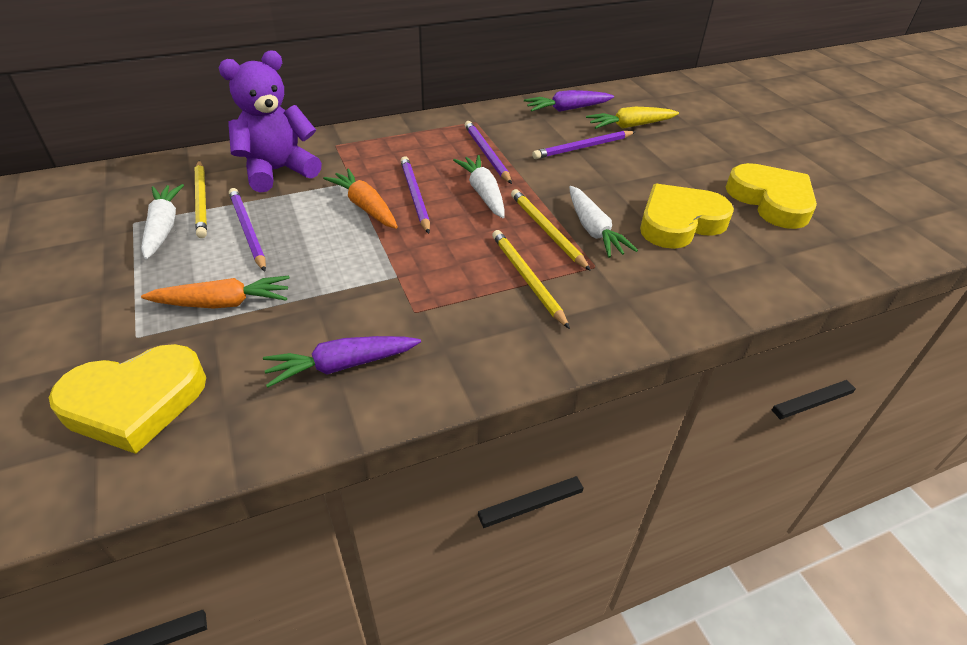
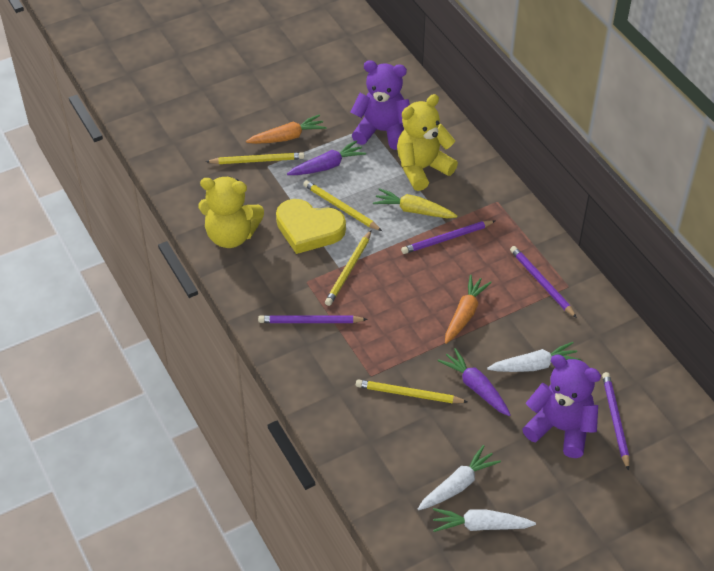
purple teddy bear: [219,50,322,193] = 1 -> [350,60,410,150] [522,354,601,458] = 2
yellow heart: [49,344,206,454] [640,184,734,249] [726,163,817,229] = 3 -> [276,199,346,254] = 1
yellow pencil: [195,160,207,238] [492,230,570,329] [511,189,591,271] = 3 -> [206,152,304,164] [303,180,382,231] [325,231,371,306] [356,379,468,403] = 4
yellow teddy bear: none = 0 -> [198,177,264,248] [397,94,458,191] = 2

